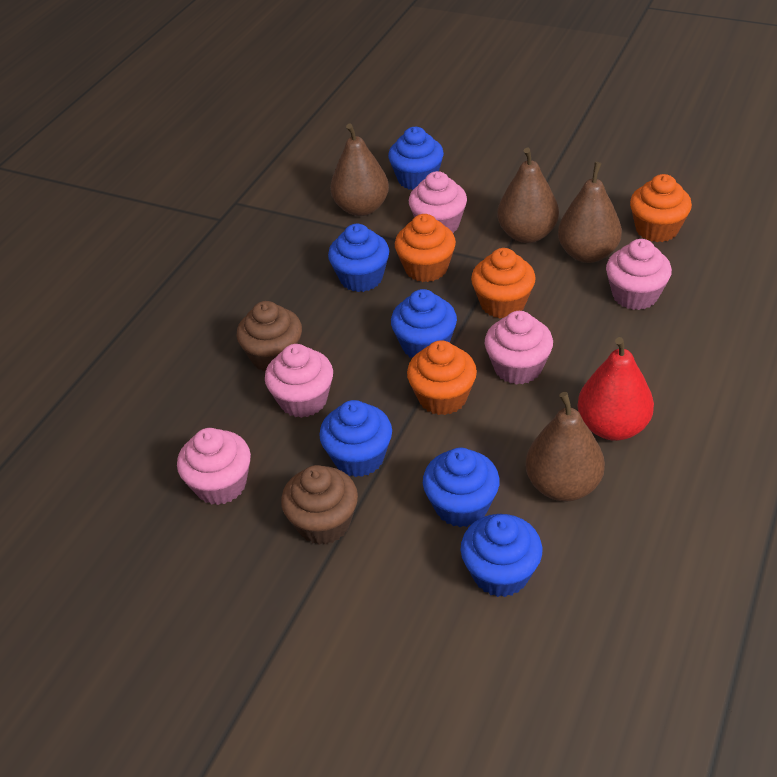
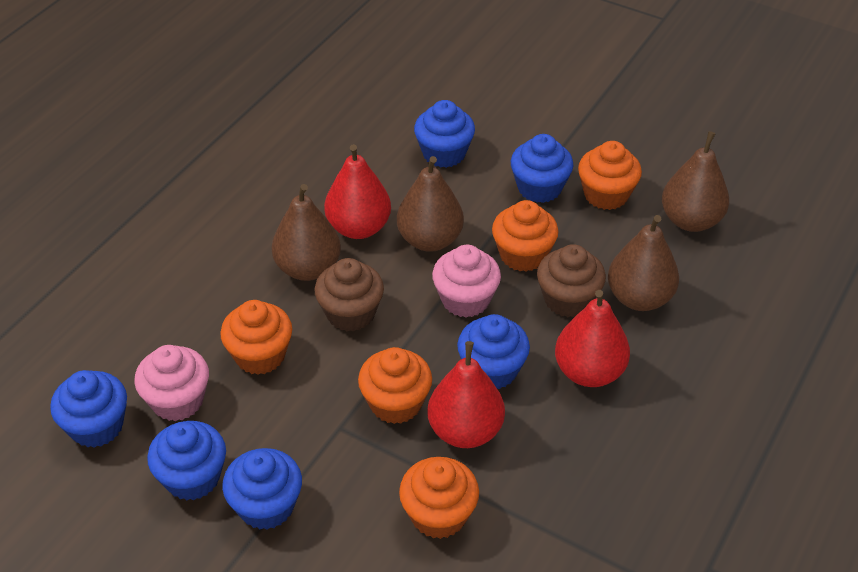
orange cupcake: [395,214,456,282] [407,340,477,415] [471,248,536,319] [630,174,692,242] = 4 -> [220,300,292,375] [358,347,432,424] [399,457,479,539] [492,200,558,272] [578,141,642,210] = 5
pink cupcake: [177,428,251,505] [265,344,333,418] [409,171,467,233] [484,311,553,385] [606,239,672,310] = 5 -> [134,345,209,421] [432,245,501,318] = 2
red pear: [577,337,654,441] = 1 -> [324,144,391,239] [427,341,505,448] [555,290,630,387] = 3

